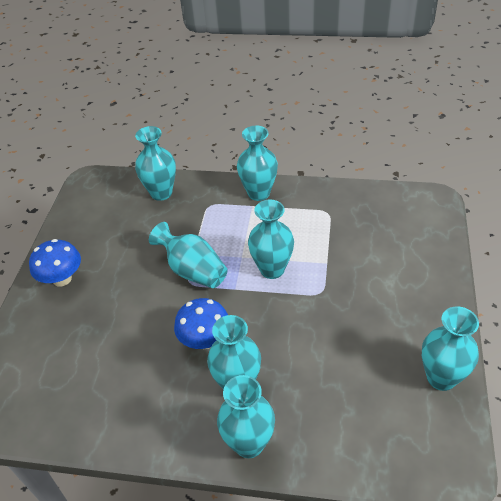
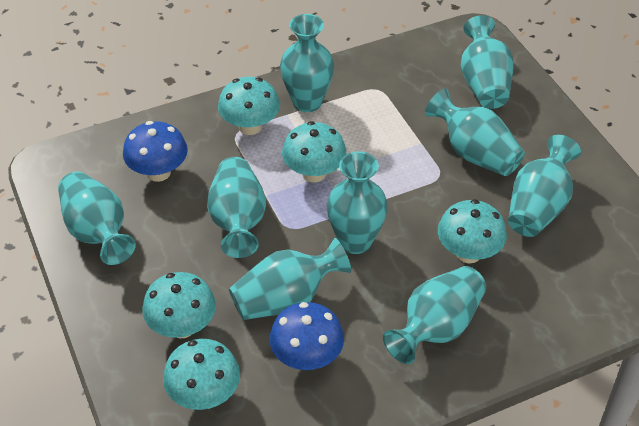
turquoise mushroom: none = 0 -> [143,272,216,338] [163,339,240,410] [218,77,280,135] [282,121,346,182] [438,199,507,263] = 5
turquoise vase: [135,126,176,201] [149,222,228,288] [207,315,261,390] [217,375,275,458] [237,126,278,201] [248,200,294,279] [422,306,479,391] = 7 -> [58,171,136,265] [207,157,266,258] [229,238,351,320] [280,14,334,112] [327,151,388,254] [383,266,486,364] [425,89,525,176] [461,15,513,109] [508,135,581,237] = 9

